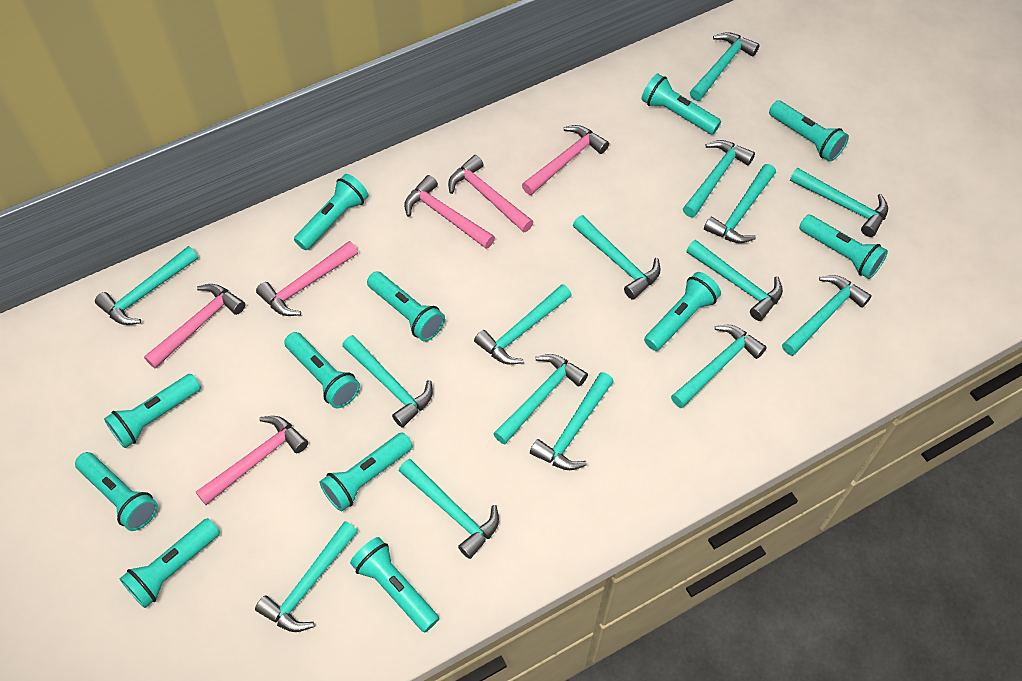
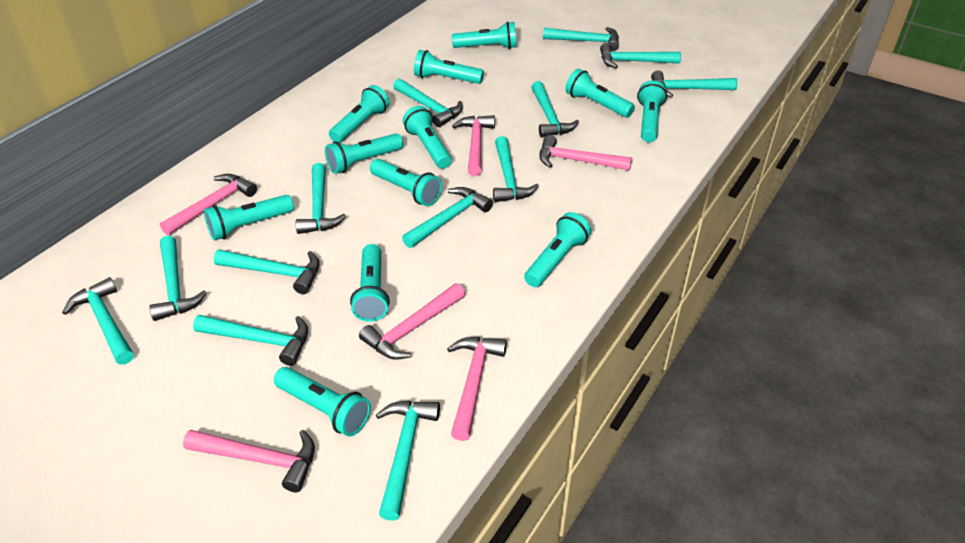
turquoise hammer: [95,246,198,325] [255,521,358,632] [342,335,433,428] [399,459,499,559] [474,284,572,365] [493,354,588,445] [530,372,614,470] [573,215,661,300] [671,325,767,408] [683,140,755,217] [686,240,783,321] [690,32,760,101] [704,164,776,243] [782,275,872,356] [790,168,888,237] = 15 -> [62,277,134,365] [149,236,207,321] [193,315,308,366] [214,250,320,294] [296,163,346,234] [376,401,440,521] [393,79,463,127] [402,187,493,248] [493,136,539,202] [531,81,579,138] [543,27,619,51] [600,43,681,68] [651,70,738,98] = 13

